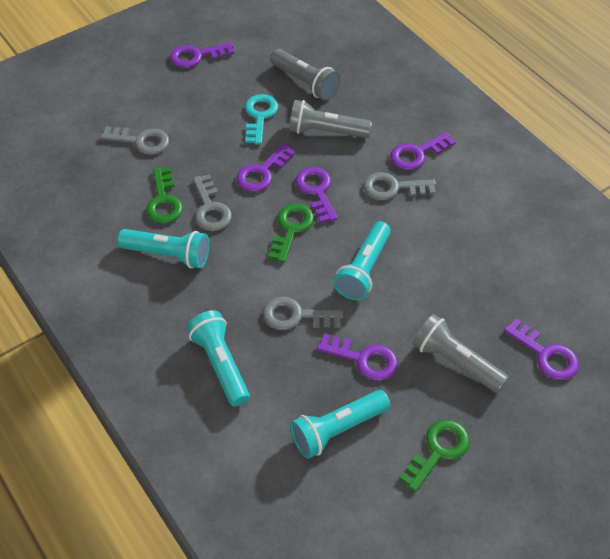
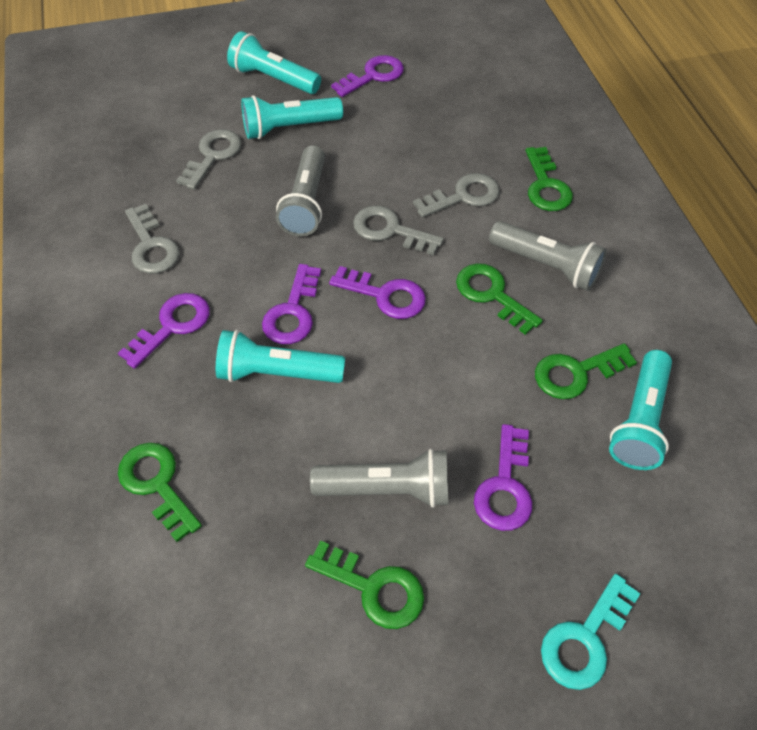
green key: [146,167,183,224] [268,203,314,263] [399,420,470,492] = 3 -> [118,443,202,542] [305,540,424,629] [456,263,543,335] [526,147,573,211] [535,343,637,399] = 5
purple key: [170,42,234,68] [236,144,295,192] [295,167,338,223] [317,333,398,381] [390,132,456,170] [504,318,579,380] = 6 -> [118,293,210,369] [262,264,321,344] [329,266,426,319] [331,55,404,97] [474,424,532,531] = 5

